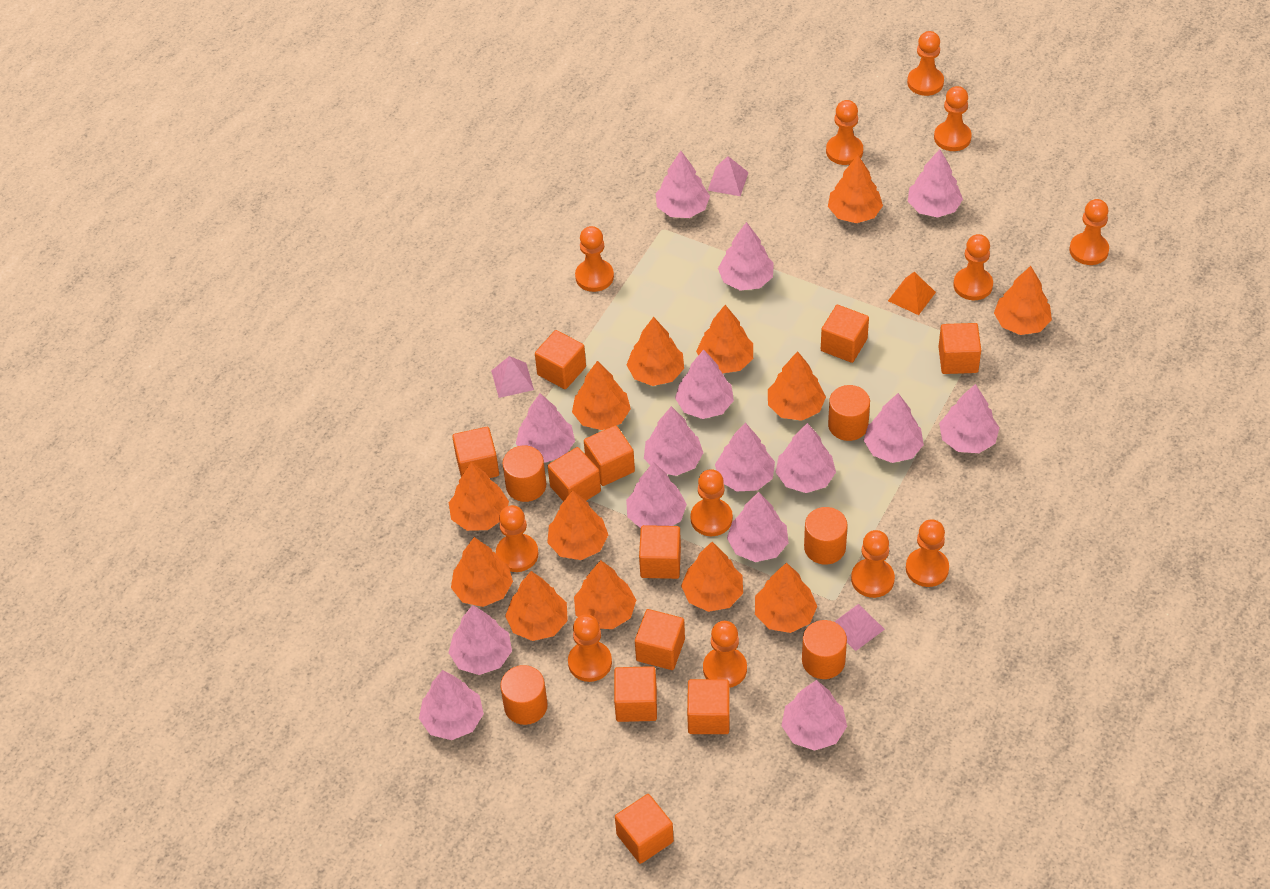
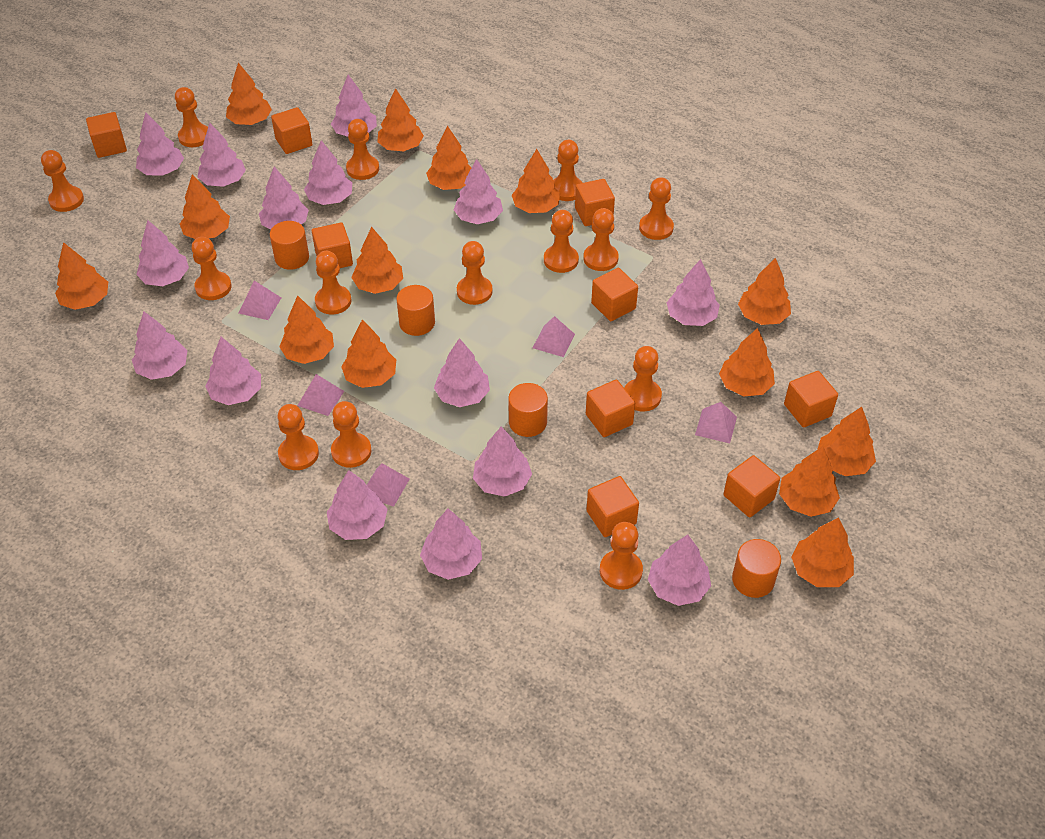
orange cube: [452,427,499,478] [535,330,586,389] [548,447,601,502] [584,425,635,486] [614,666,657,722] [615,794,674,864] [635,609,685,670] [639,525,681,579] [687,679,730,734] [821,305,869,363] [938,323,981,374] = 11 -> [86,112,127,158] [271,107,312,154] [312,222,353,268] [575,179,615,226] [586,380,635,437] [587,476,639,537] [591,268,638,321] [723,455,780,518] [784,371,838,428] = 9
orange cylinder: [500,665,548,725] [502,445,546,502] [802,620,847,679] [804,507,848,565] [828,385,870,441] = 5 -> [270,221,309,270] [396,285,435,336] [508,383,548,437] [732,539,781,598] = 4
orange pawn: [496,505,539,572] [568,614,612,682] [575,226,614,292] [690,469,733,536] [703,621,747,688] [826,100,863,165] [851,530,895,598] [906,519,949,587] [907,31,944,96] [934,86,972,151] [953,234,993,300] [1069,199,1109,265] = 12 -> [41,150,84,212] [175,87,208,147] [192,237,232,300] [278,404,319,470] [315,251,351,315] [331,401,371,468] [346,119,379,180] [457,241,493,305] [544,210,579,273] [553,140,583,201] [583,208,619,271] [600,522,643,590] [624,346,662,411] [639,177,674,240] = 14
orange pyramid: [888,272,936,315] = 1 -> none = 0
orange tree: [449,462,509,531] [451,537,513,607] [505,571,568,641] [547,491,608,560] [572,361,631,430] [574,560,636,629] [627,317,684,386] [681,542,743,612] [696,305,753,373] [755,563,817,633] [768,351,826,421] [828,155,883,223] [994,266,1052,335] = 13 -> [55,242,108,310] [180,175,230,239] [226,63,272,125] [279,295,334,364] [341,319,396,388] [351,227,403,294] [378,88,424,151] [426,126,472,190] [512,149,560,213] [719,328,775,396] [738,258,791,325] [779,446,840,517] [791,517,854,587] [817,407,876,476] = 14
pink pyramid: [491,356,534,398] [708,156,749,196] [834,604,885,651] = 3 -> [239,281,281,320] [297,374,344,416] [367,463,410,507] [533,316,575,357] [695,402,737,443] = 5

